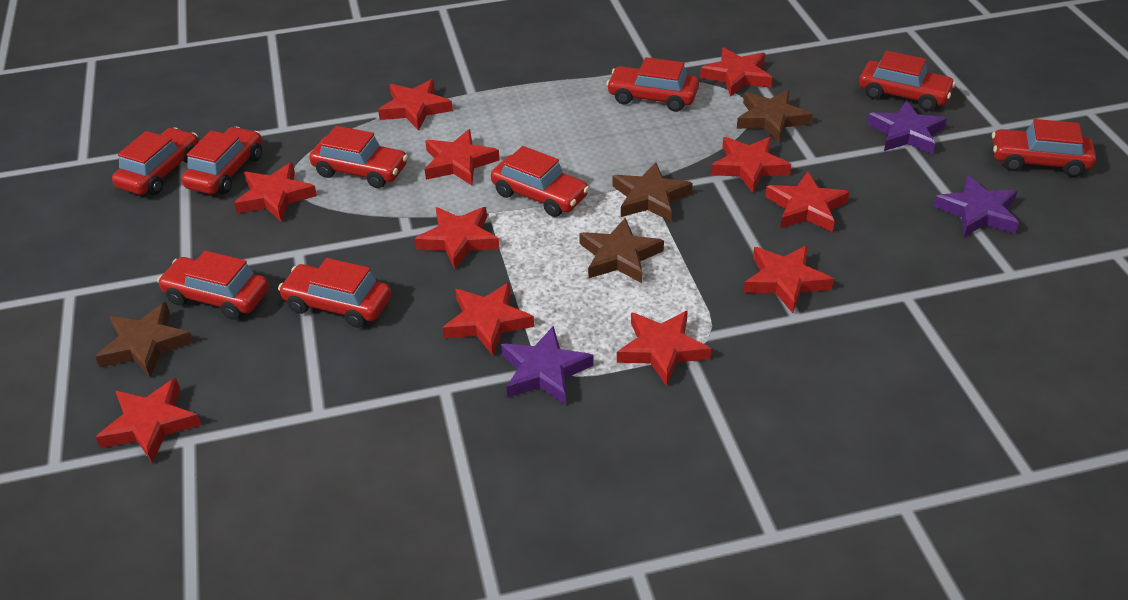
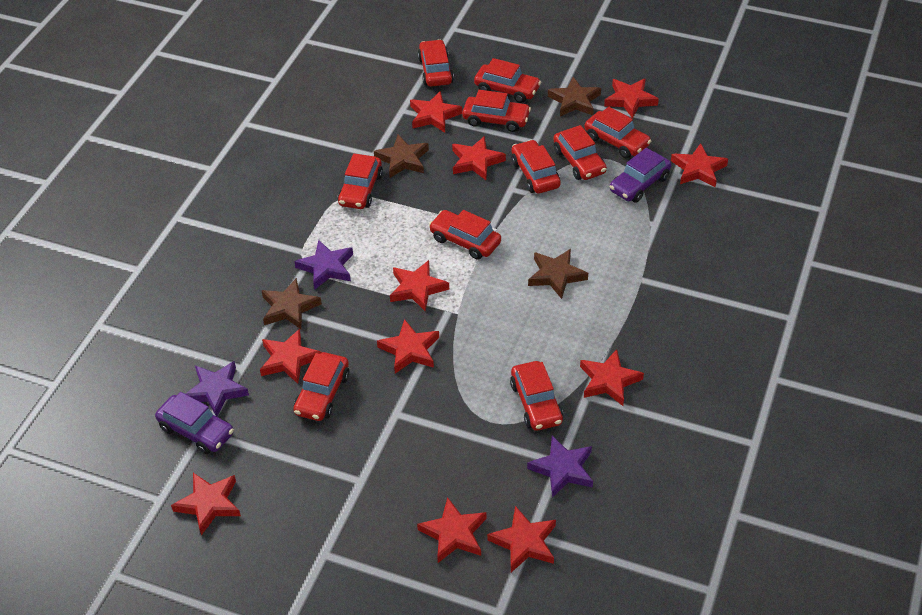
purple car: none = 0 -> [155,392,234,454] [609,148,671,203] = 2
red car: [112,127,199,195] [157,251,269,320] [181,127,262,194] [278,258,391,328] [309,126,408,188] [491,146,589,217] [606,57,699,112] [859,51,956,111] [992,119,1096,177] = 9 -> [293,352,349,421] [338,154,383,209] [418,39,454,87] [429,210,501,260] [462,90,531,132] [474,58,541,103] [510,361,563,431] [511,140,561,194] [553,125,607,180] [585,107,651,158] = 10

